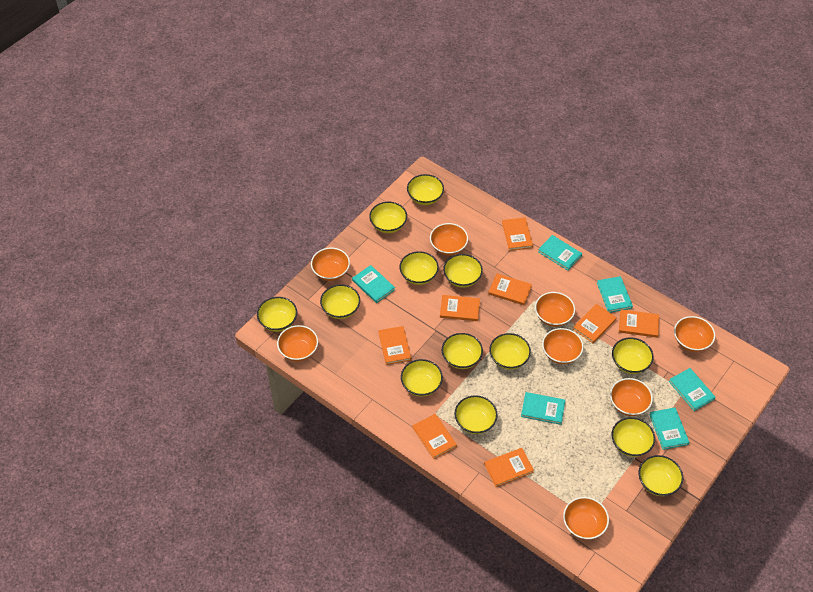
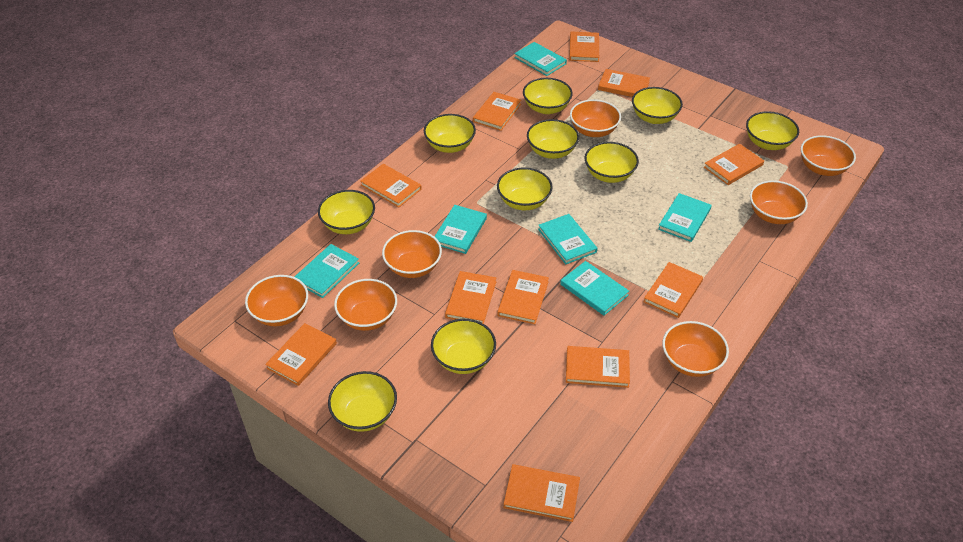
orange book: [378,326,411,365] [412,414,457,459] [440,295,480,321] [484,448,534,487] [488,273,532,305] [502,217,533,251] [573,304,617,343] [619,309,659,338] = 8 -> [265,323,337,386] [360,164,422,208] [445,271,496,324] [473,92,521,131] [497,270,549,324] [503,464,580,522] [566,346,630,388] [569,31,599,62] [598,69,650,97] [643,262,703,318] [704,144,764,185] = 11
orange bowl: [277,325,318,361] [311,248,350,281] [430,223,468,256] [535,292,575,327] [542,328,584,364] [563,497,609,540] [610,378,653,416] [674,316,715,352] = 8 -> [245,275,308,326] [334,279,397,331] [382,230,442,278] [570,99,621,137] [662,321,729,377] [750,180,808,224] [801,135,856,176] = 7
yellow bowl: [257,297,297,332] [320,284,360,319] [369,202,407,233] [399,251,439,285] [401,359,443,397] [407,174,444,205] [442,333,483,369] [443,254,483,288] [454,395,498,434] [489,333,531,370] [611,417,655,457] [612,337,654,374] [639,455,683,496] = 13 -> [318,190,375,234] [328,371,397,432] [424,114,476,153] [431,319,496,374] [497,168,553,210] [523,78,573,114] [527,119,579,159] [585,142,639,183] [632,87,683,124] [746,111,799,150] = 10

